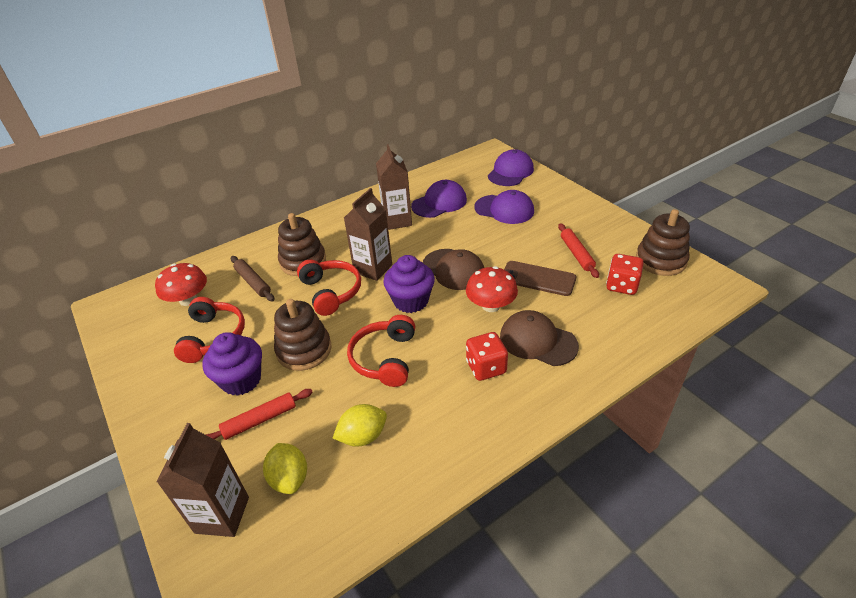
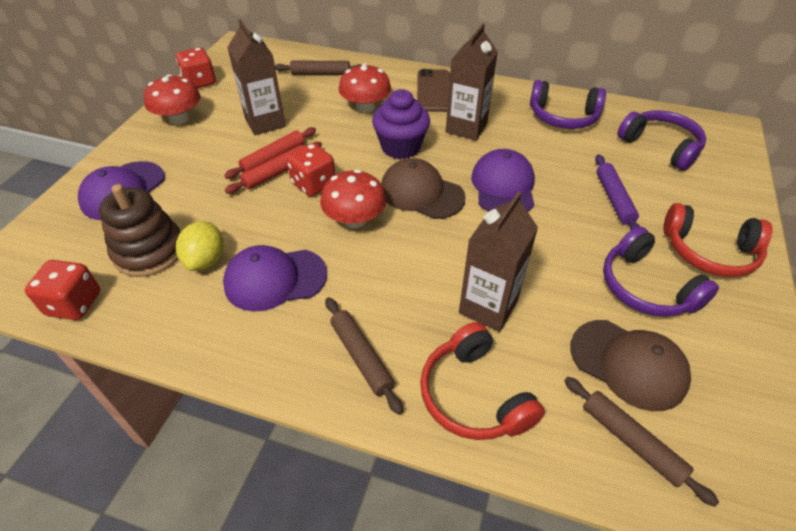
brown rolling pin: [231,256,274,302] = 1 -> [275,61,362,75] [325,297,403,414] [564,377,719,507] = 3
brown stacking toy: [274,299,332,371] [278,213,326,276] [636,209,690,276] = 3 -> [99,184,180,277] = 1
purple cupcake: [203,332,262,396] [383,255,435,313] = 2 -> [372,89,430,159] = 1
purple headphones: none = 0 -> [530,80,606,129] [603,226,719,317] [618,110,706,171] = 3
purple rolling pin: none = 0 -> [595,154,639,231] = 1
red dice: [466,332,508,381] [606,254,644,295] = 2 -> [25,260,100,320] [176,48,216,88] [287,143,335,196] = 3
red headphones: [174,297,245,363] [297,259,361,316] [347,315,415,387] = 3 -> [420,322,545,440] [664,203,773,277] = 2
red mushroom: [155,263,207,306] [466,266,518,312] = 2 -> [144,74,200,125] [320,169,386,228] [339,63,391,113] = 3
yellow lemon: [263,443,307,494] [333,404,387,447] = 2 -> [176,221,224,271] = 1

